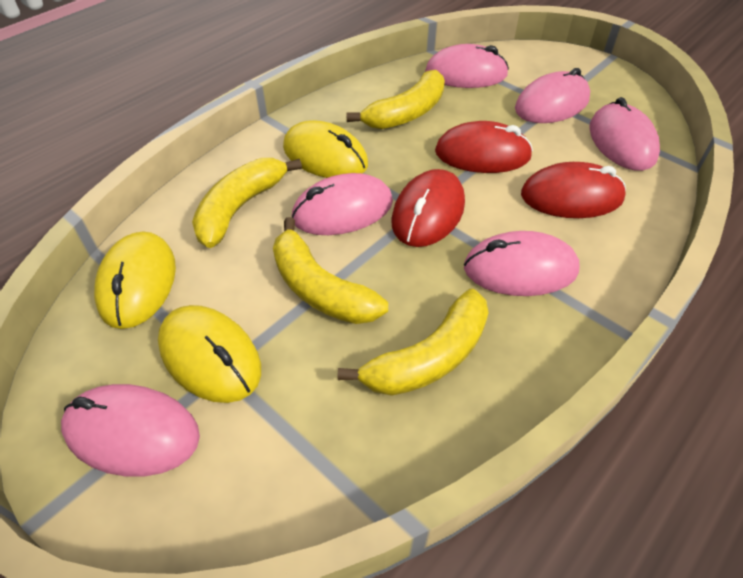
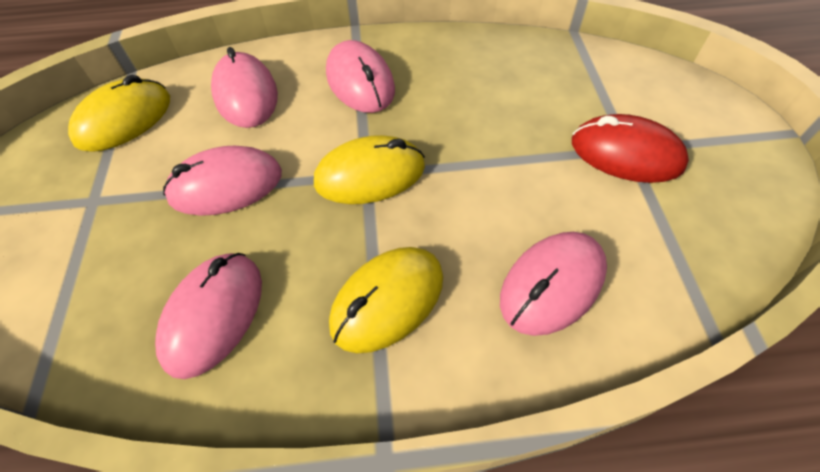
pink mouse: [61,384,200,477] [292,173,393,235] [425,44,509,88] [464,231,580,296] [515,68,590,123] [589,97,660,171] = 6 -> [155,253,262,379] [163,146,282,216] [211,47,278,128] [326,40,395,113] [500,232,607,336] = 5
red mouse: [391,169,465,247] [435,121,533,173] [521,162,626,218] = 3 -> [572,114,689,183] = 1
yellow banana: [192,158,302,248] [273,217,388,324] [338,289,489,396] [346,70,445,129] = 4 -> none = 0

